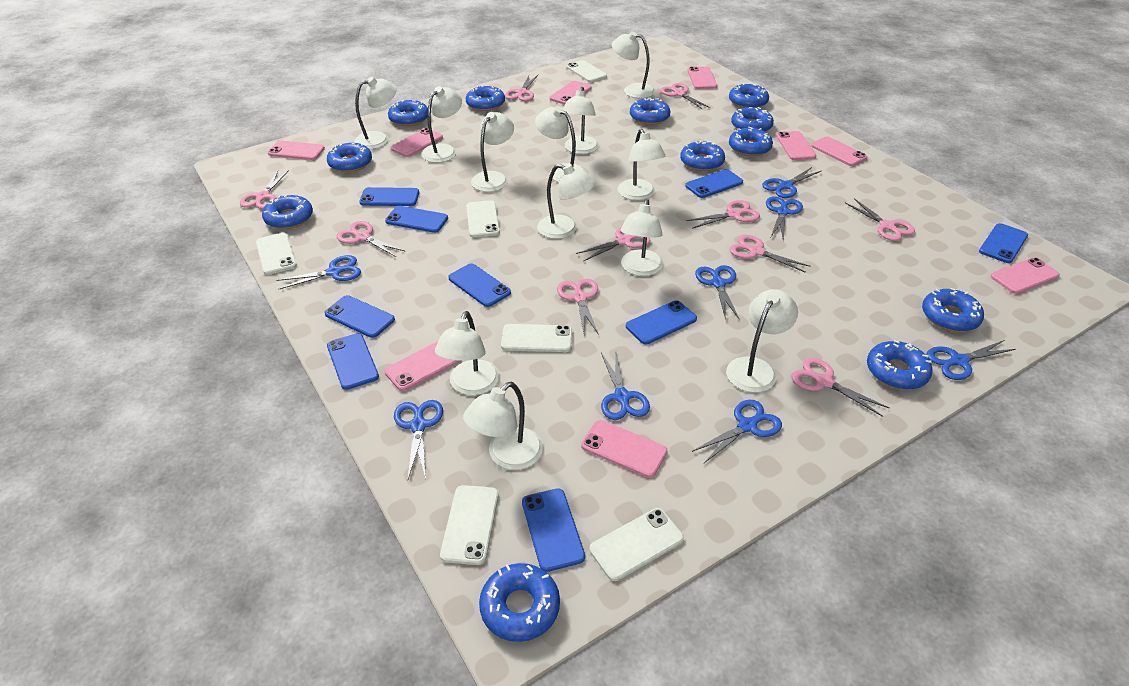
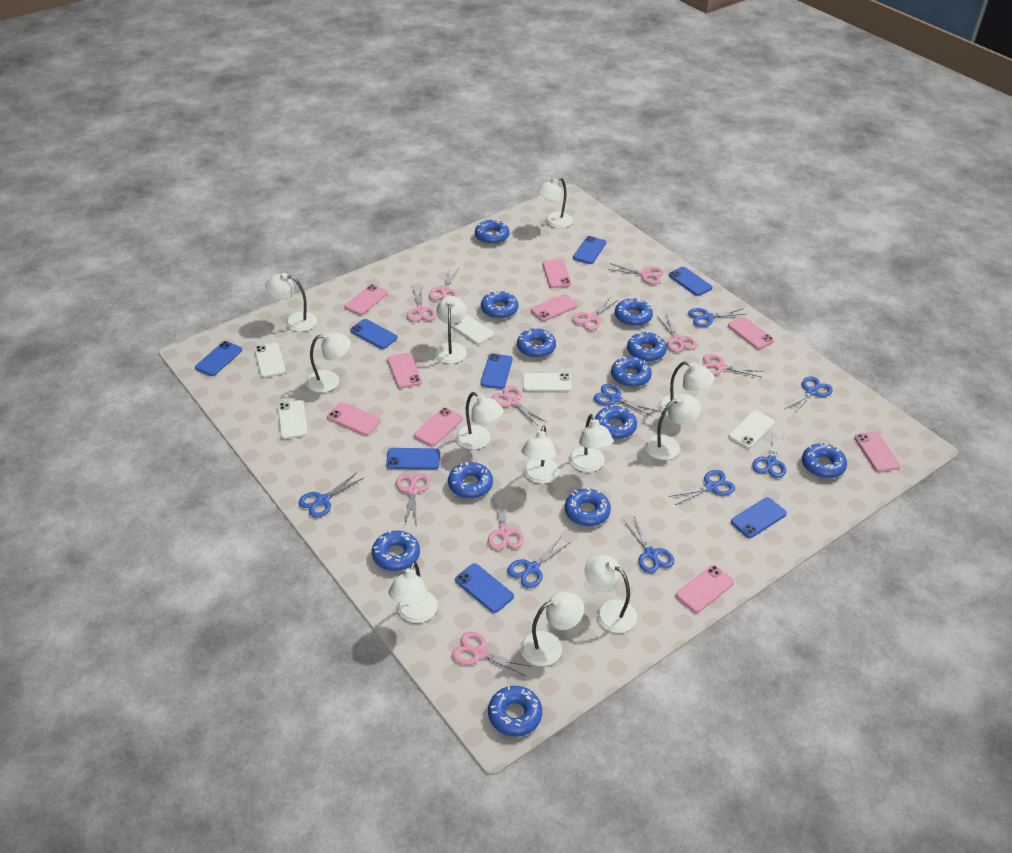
blue phone: [325,295,395,338] [327,333,379,390] [359,187,419,206] [385,206,448,233] [448,263,511,307] [522,488,585,572] [626,300,697,344] [685,169,743,198] [979,223,1028,263] = 9 -> [195,341,242,376] [350,319,398,349] [386,448,440,469] [455,563,514,613] [481,353,513,389] [573,236,606,264] [669,267,712,296] [731,497,787,538] = 8
white phone: [256,233,297,275] [440,485,499,565] [466,200,500,238] [501,324,572,352] [566,60,607,82] [590,508,684,581] = 6 -> [254,343,286,378] [278,400,308,439] [451,314,494,344] [523,373,572,392] [729,410,775,448] = 5

